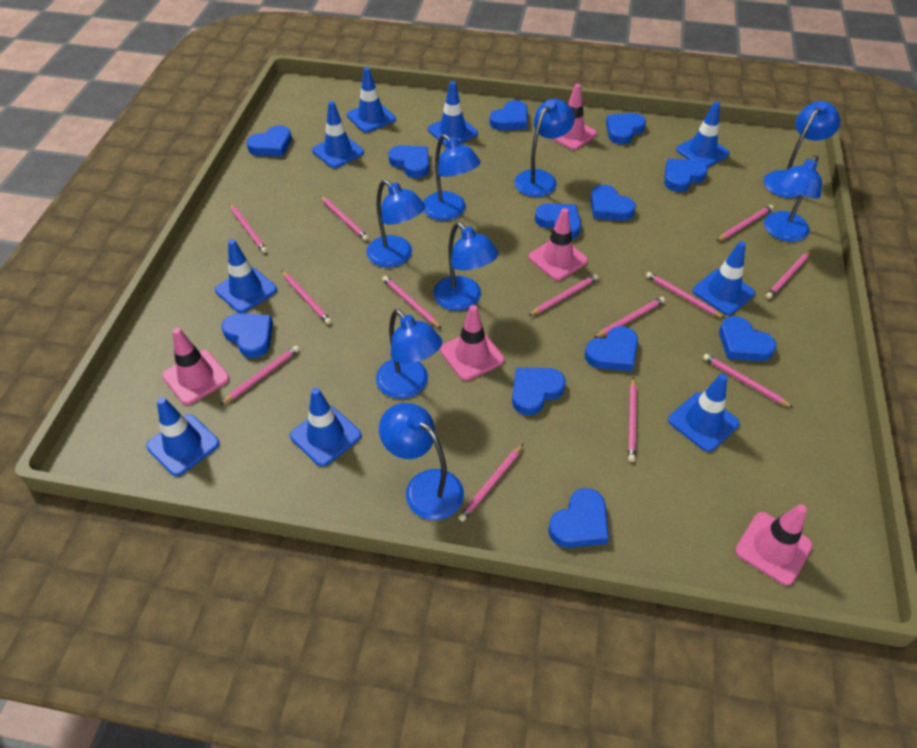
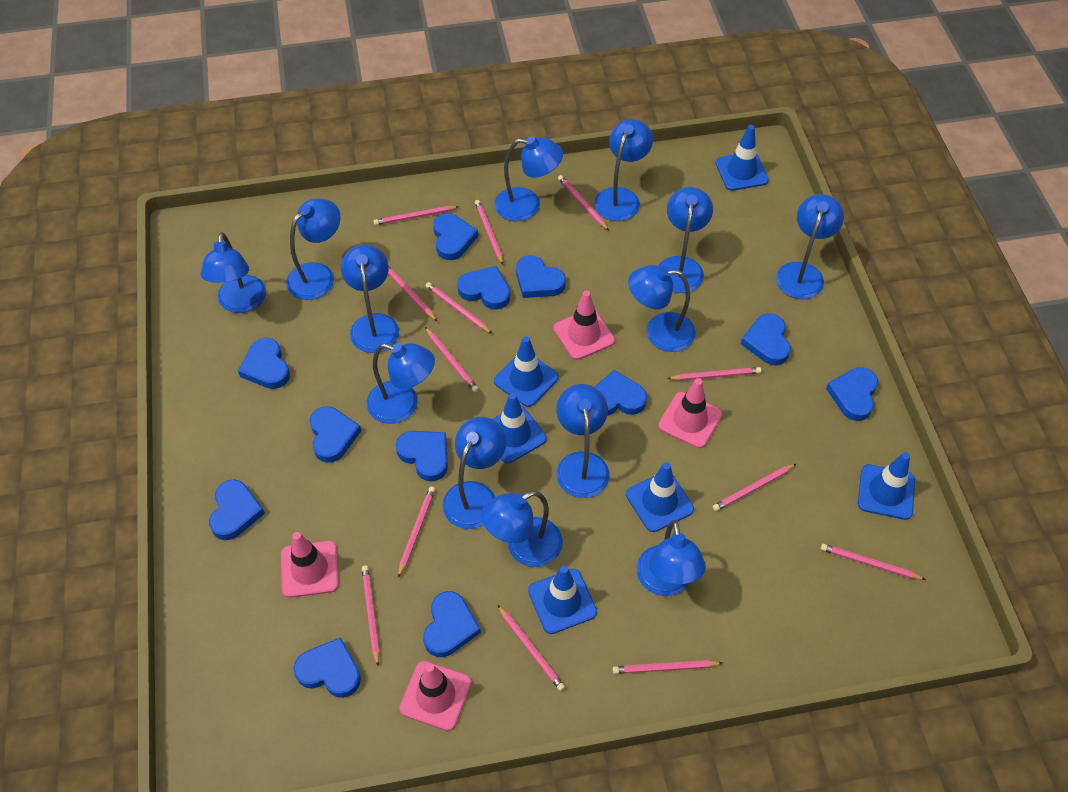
blue lamp: [366,180,425,268] [376,309,442,399] [379,403,464,520] [423,134,481,221] [433,222,499,311] [514,99,575,197] [764,101,841,198] [764,155,822,242] = 8 -> [200,232,266,313] [286,199,341,300] [341,245,399,353] [367,343,435,424] [443,417,506,529] [481,491,563,567] [495,136,563,221] [556,384,609,498] [595,119,653,221] [628,265,696,352] [637,520,706,596] [659,187,713,293] [776,194,844,299] = 13
blue traffic cone: [146,397,220,476] [215,239,277,313] [290,388,361,467] [312,101,364,168] [347,67,396,133] [428,81,478,147] [668,373,740,452] [676,101,730,168] [692,241,755,315] = 9 -> [493,393,547,463] [494,336,559,407] [528,565,597,634] [626,462,694,532] [715,125,769,191] [858,452,915,520] = 6
pink traffic cone: [162,328,230,405] [440,305,504,381] [528,208,588,281] [552,84,597,150] [735,504,813,585] = 5 -> [281,532,339,598] [399,661,472,731] [554,290,615,360] [658,378,722,448] = 4

